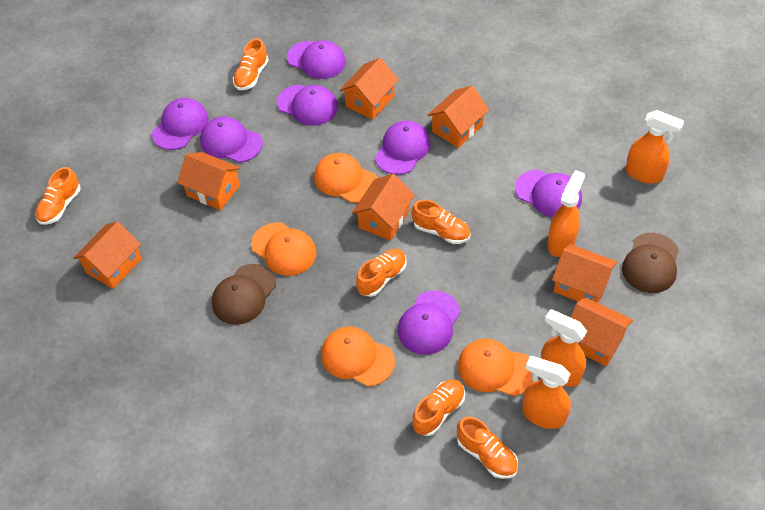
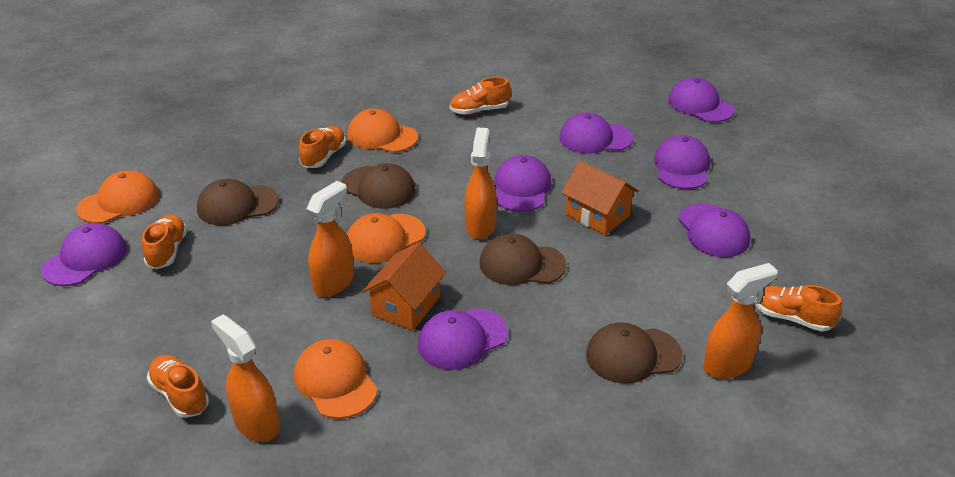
brown cap: [212,264,276,325] [622,233,679,293] = 2 -> [197,179,279,225] [341,163,416,209] [480,233,567,285] [586,322,682,384] = 4
orange house: [73,221,142,289] [177,152,241,210] [339,58,399,120] [352,174,415,241] [427,86,489,148] [552,244,617,303] [570,297,633,366] = 7 -> [362,242,446,331] [561,161,639,235] = 2
orange shoe: [35,167,81,225] [233,38,268,90] [356,249,406,297] [411,200,471,244] [412,379,465,436] [457,416,518,479] = 6 -> [142,214,187,269] [147,355,209,418] [299,126,346,168] [449,77,511,115] [756,285,842,332] = 5

